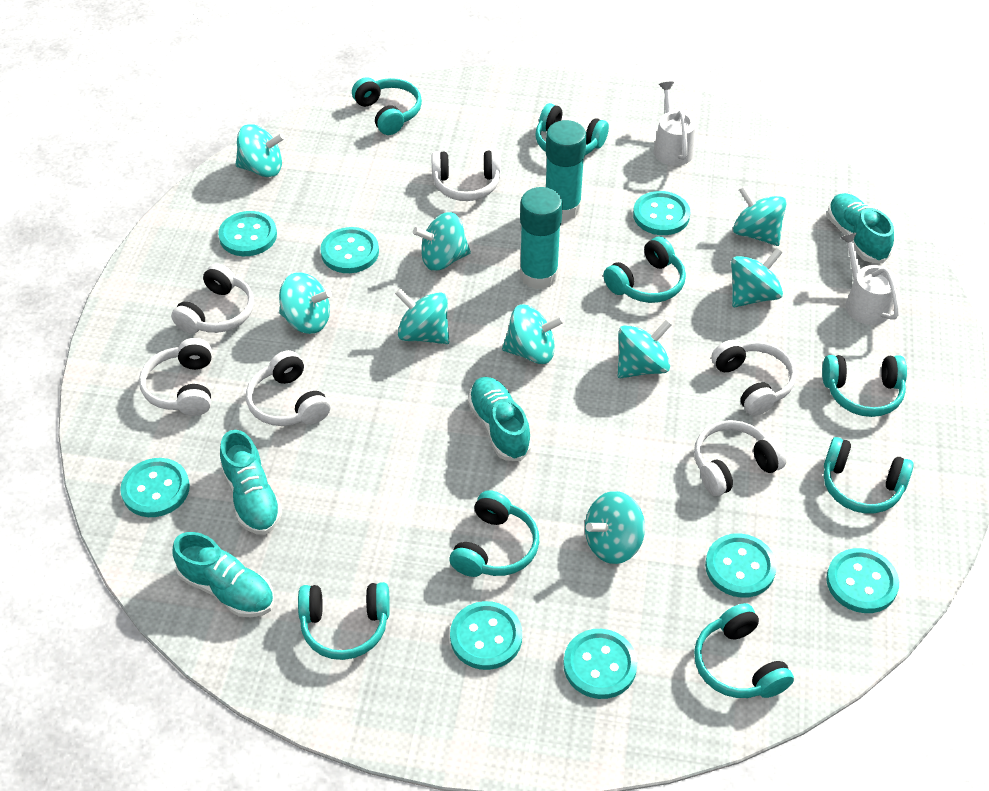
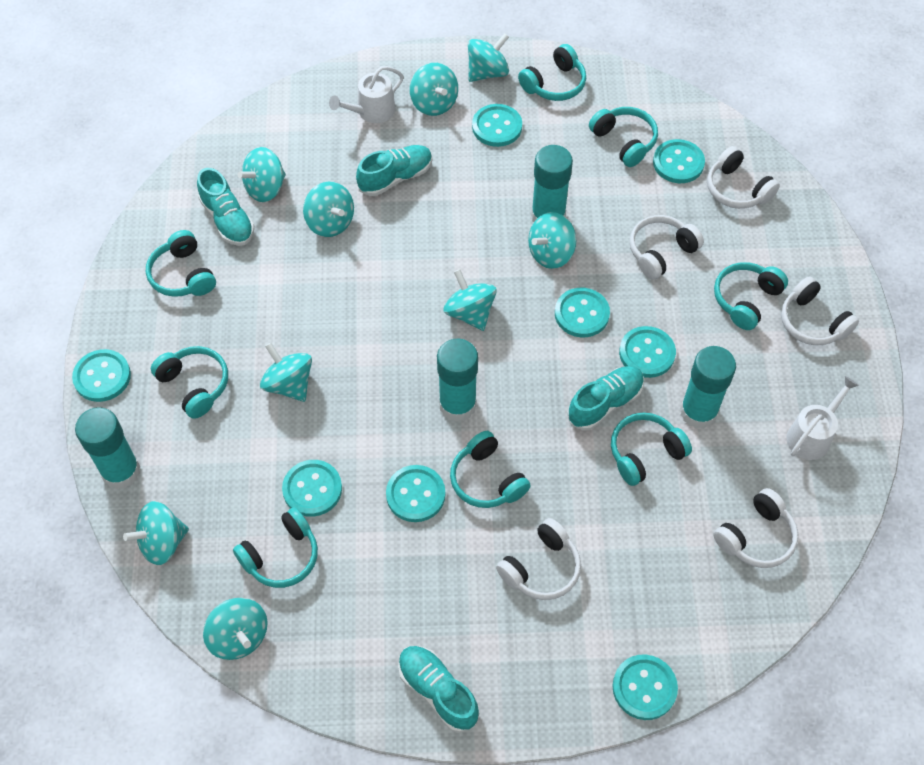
turquoise glue stick: [520,187,563,289] [546,120,587,220] = 2 -> [75,407,140,489] [437,339,478,422] [531,145,573,222] [680,346,736,429] = 4
white headphones: [139,338,212,416] [171,263,254,334] [246,350,330,426] [432,150,501,201] [694,420,786,496] [711,340,796,416] = 6 -> [496,518,581,600] [630,215,704,280] [707,146,780,209] [714,488,798,568] [781,276,859,345] = 5

